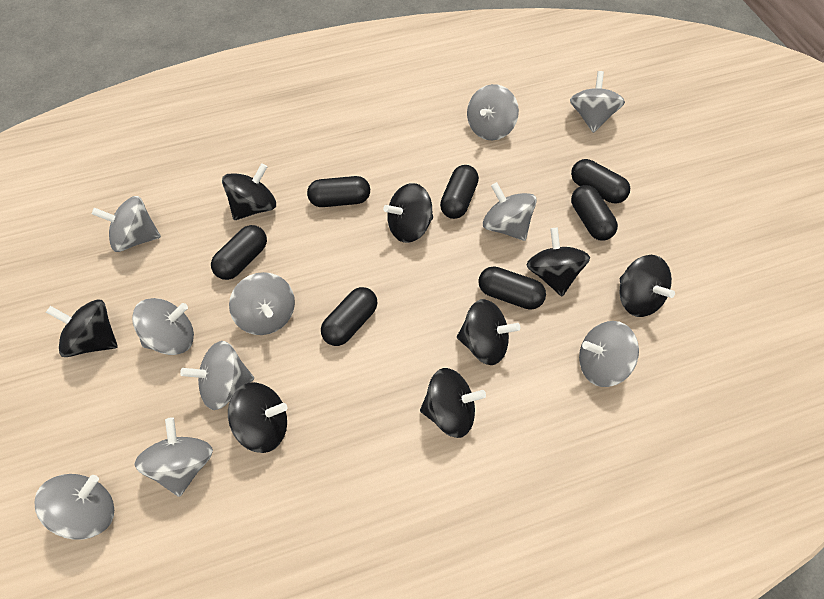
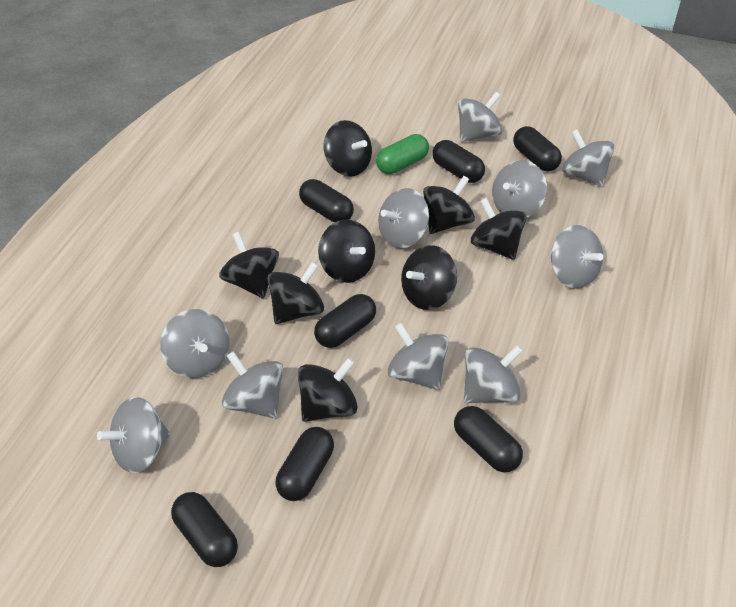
green capsule: none = 0 -> [376,134,429,174] = 1

